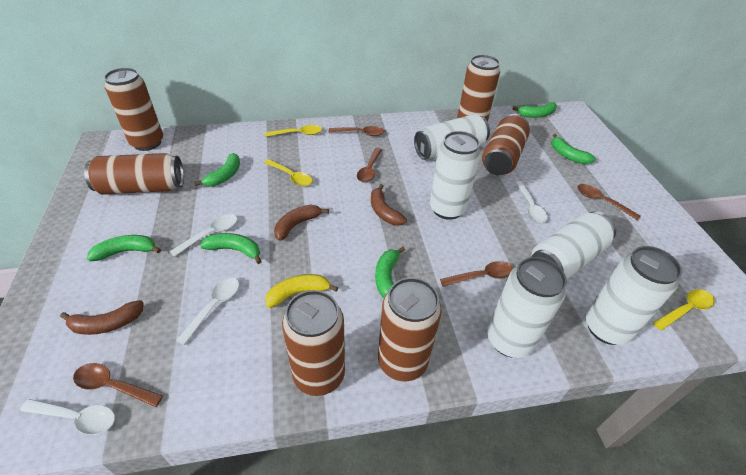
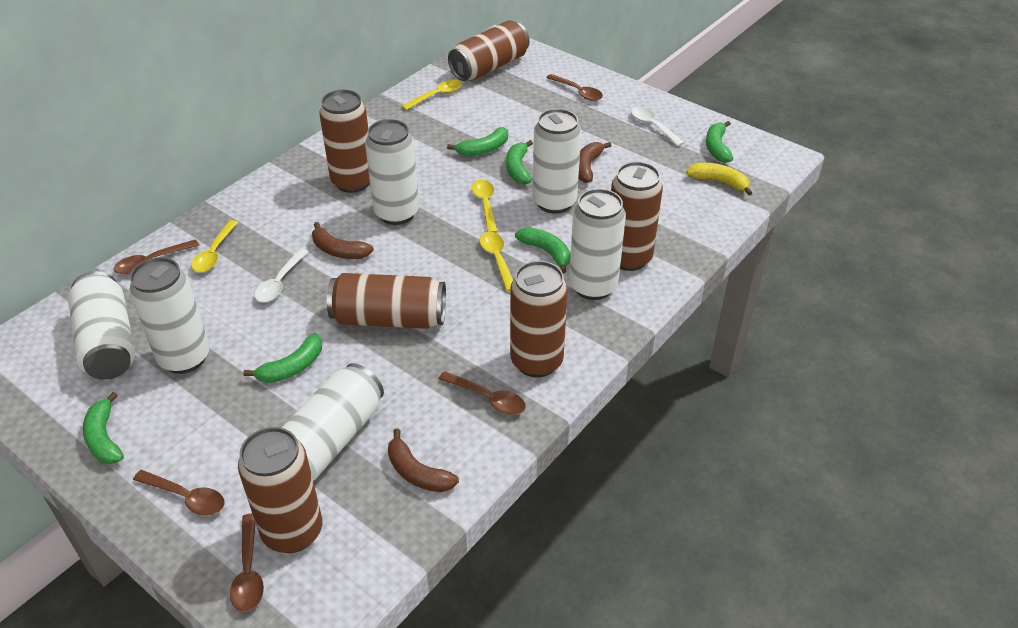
white can: [414,114,490,160] [430,131,481,220] [487,257,567,358] [531,211,616,279] [586,246,682,345] = 5 -> [68,271,135,380] [129,257,210,374] [281,363,384,481] [365,119,419,225] [532,109,581,214] [569,189,626,300] = 6
white spoon: [20,399,115,435] [169,214,237,257] [176,278,239,345] [515,181,548,223] = 4 -> [254,248,309,302] [631,107,684,146] = 2
yellow spoon: [264,159,313,186] [265,125,322,137] [653,289,715,330] = 3 -> [191,220,238,272] [402,79,462,110] [472,180,498,233] [480,232,513,291] = 4

